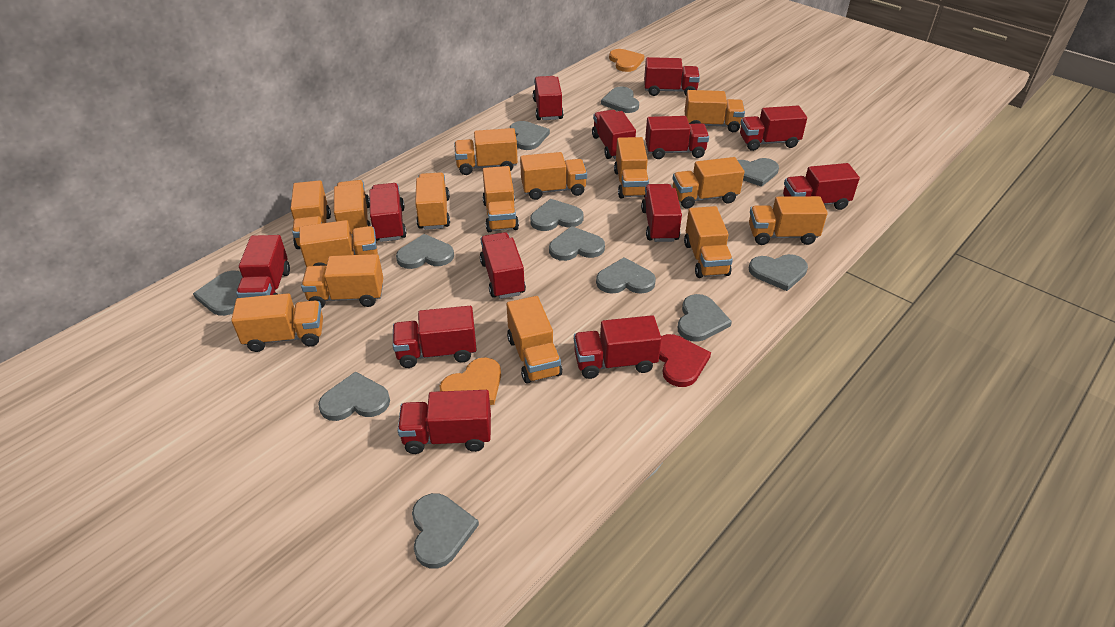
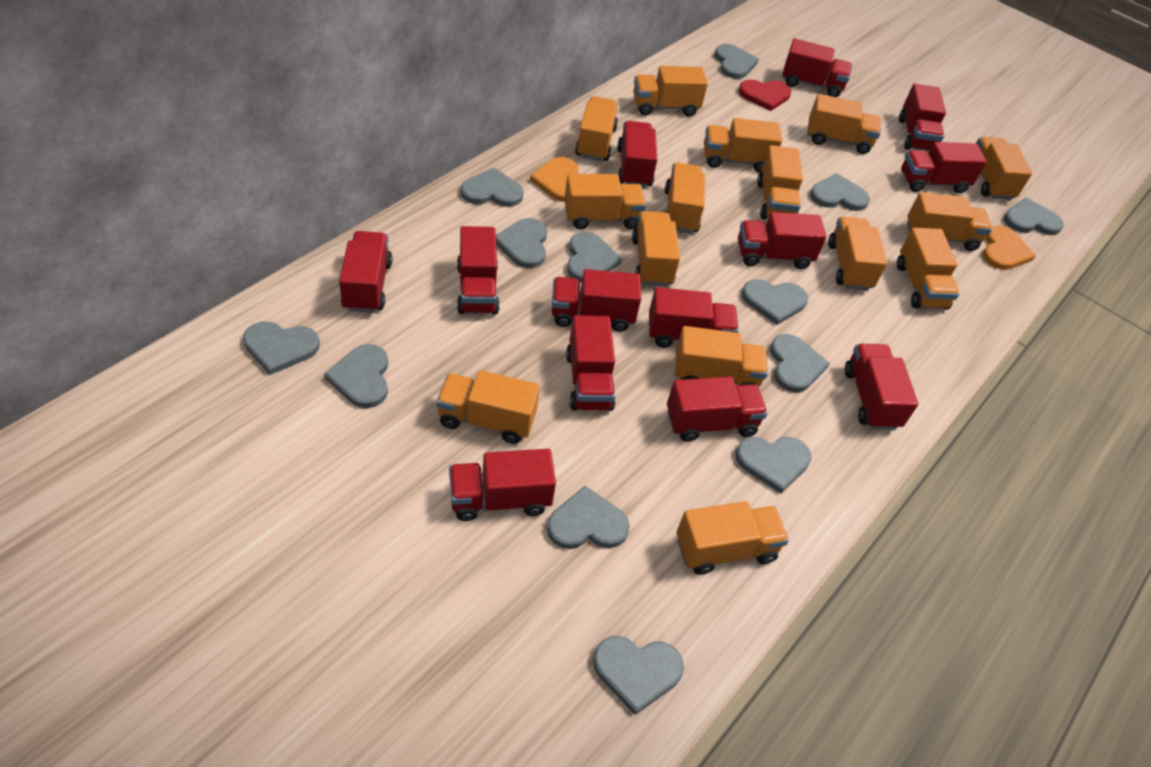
grey heart: [193,271,243,316] [318,371,390,421] [396,234,454,269] [412,493,479,568] [510,121,550,150] [530,199,584,231] [549,226,605,261] [596,257,656,294] [601,87,639,113] [678,294,732,342] [738,158,779,187] [749,254,808,291] = 12 -> [243,321,320,375] [324,344,388,408] [461,168,524,207] [496,218,547,268] [547,486,630,549] [567,232,622,282] [593,636,684,715] [714,44,759,79] [736,437,811,494] [742,279,808,325] [770,334,830,393] [810,173,870,211] [1004,198,1064,235] = 13

